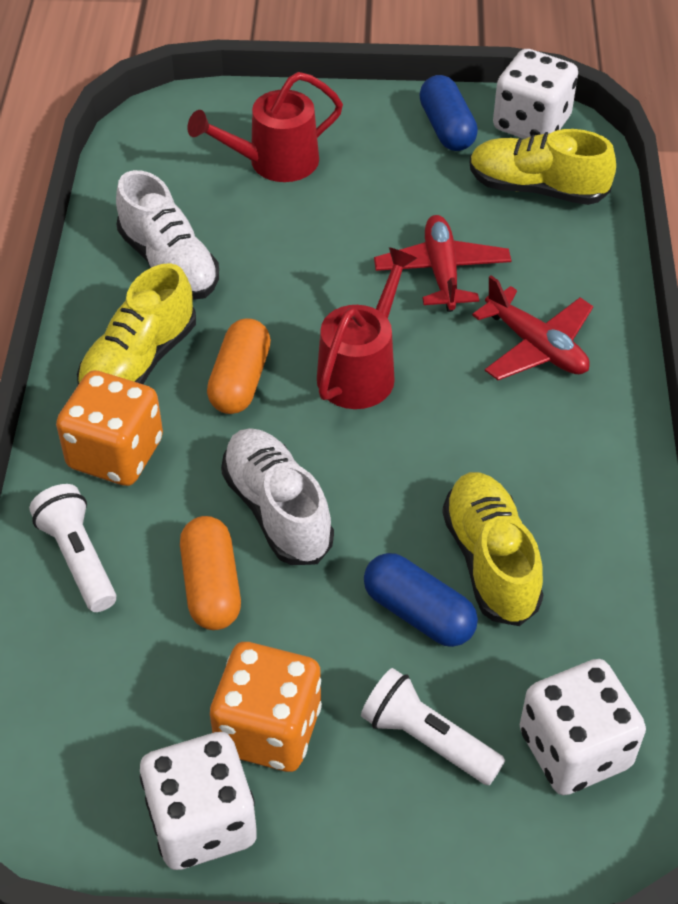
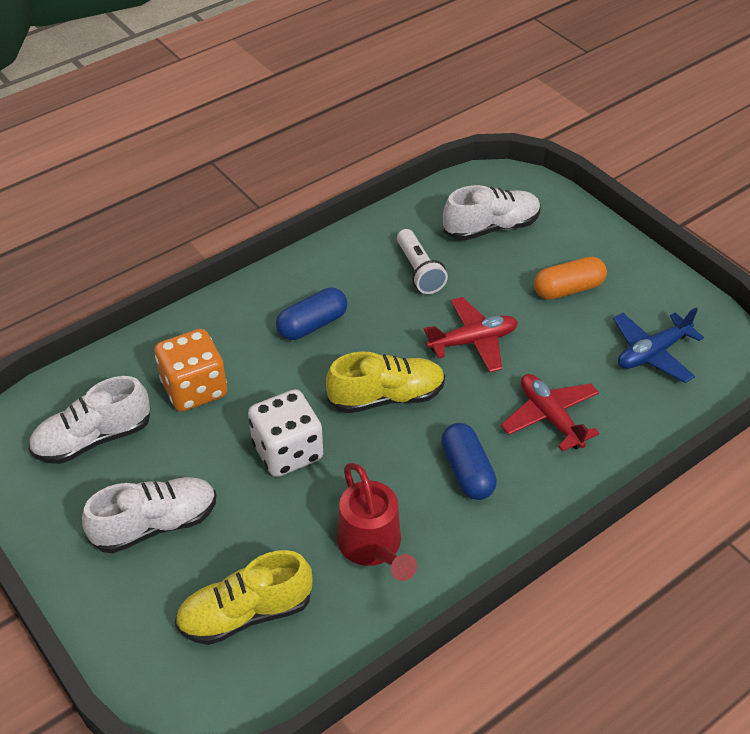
blue plane: none = 0 -> [613,308,704,383] = 1
orange capsule: [180,516,241,630] [207,319,271,414] = 2 -> [534,256,607,300] = 1
orange dice: [56,370,163,486] [210,642,322,772] = 2 -> [155,329,227,412] = 1
red watering can: [187,72,343,182] [317,247,417,409] = 2 -> [337,463,417,581] = 1
white dice: [140,732,257,870] [493,49,578,139] [520,659,646,795] = 3 -> [248,389,323,477] = 1
white flashlight: [29,484,116,612] [361,668,505,785] = 2 -> [397,229,448,294] = 1
white shoe: [116,170,219,300] [221,428,334,565] = 2 -> [28,376,150,464] [82,477,216,554] [443,185,541,241] = 3
yellow shoe: [77,263,196,385] [442,472,543,626] [470,129,616,205] = 3 -> [175,550,313,645] [326,352,445,413] = 2

